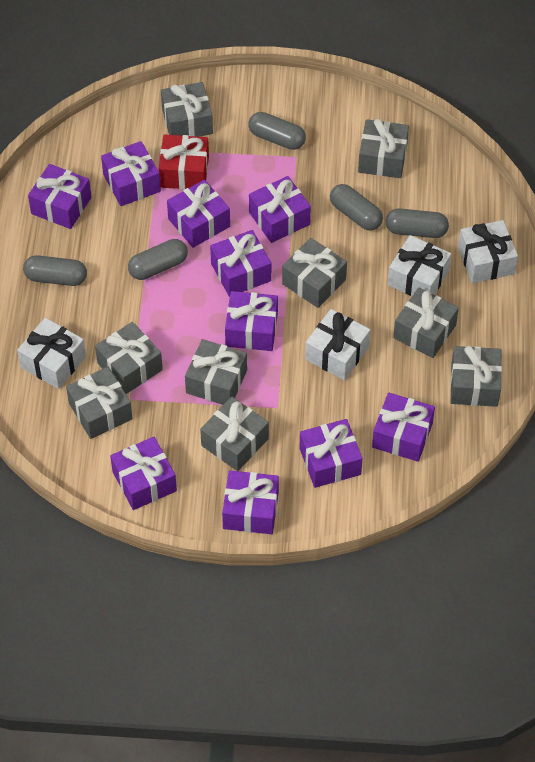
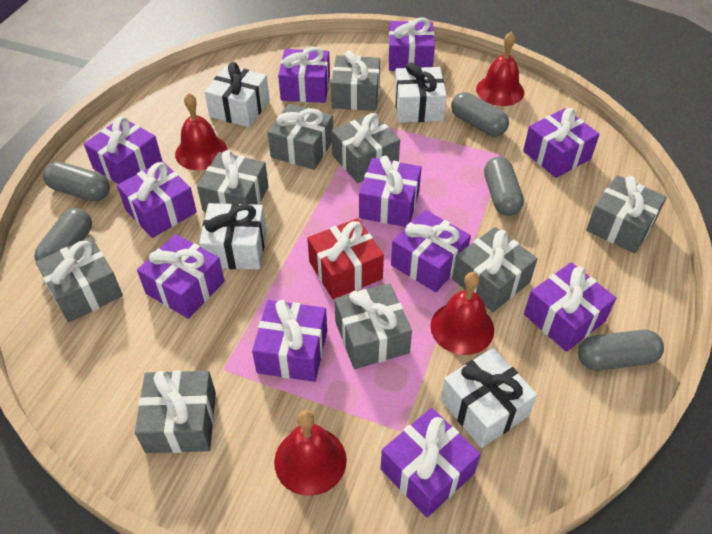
purple gift: [28,164,91,229] [101,141,161,206] [110,437,177,510] [167,180,230,248] [210,230,271,297] [222,470,279,534] [225,291,278,351] [249,176,311,243] [300,419,362,488] [372,393,435,462] = 10 -> [84,117,162,184] [117,161,197,238] [137,234,225,319] [252,300,327,382] [278,47,330,103] [359,156,422,227] [381,408,481,517] [388,17,435,71] [391,210,471,292] [523,108,600,178] [524,262,616,352] = 11
red bell: none = 0 -> [175,93,227,170] [274,410,347,496] [430,272,494,355] [476,32,524,106] = 4

